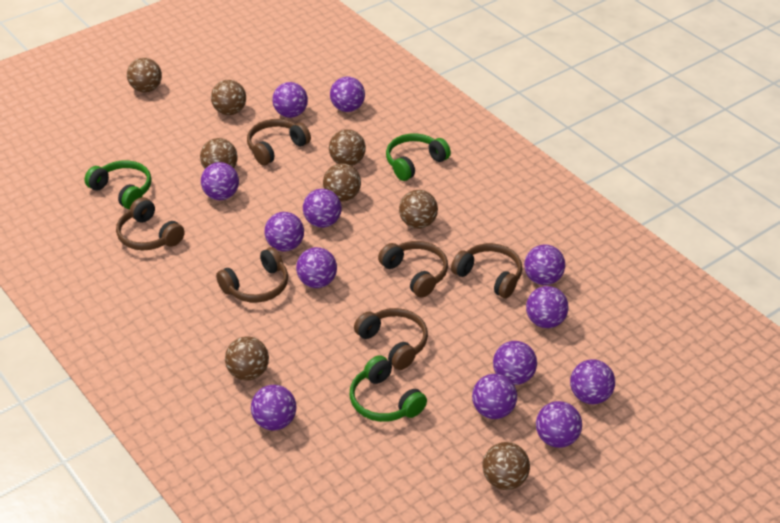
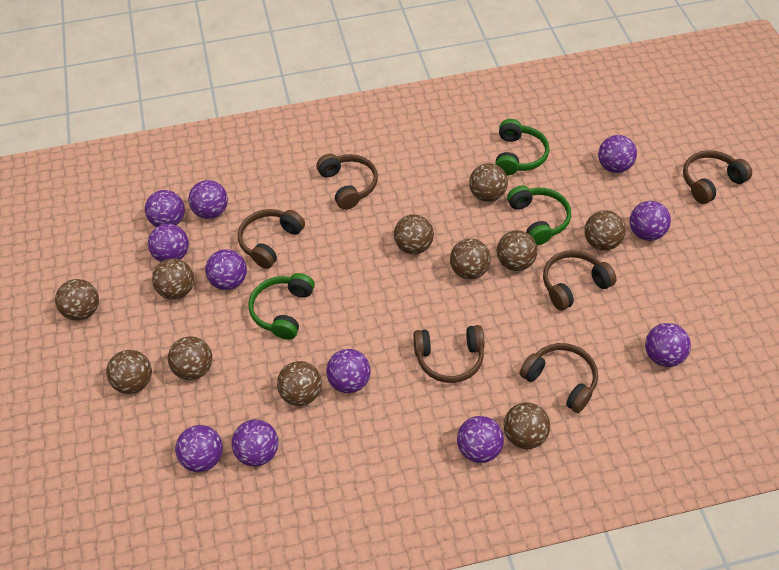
brown ball: [127,58,162,93] [200,138,238,169] [211,80,246,115] [225,337,269,380] [323,163,361,202] [329,129,366,166] [399,190,438,229] [482,442,530,490] = 8 -> [55,279,99,321] [106,350,152,394] [152,258,194,300] [168,336,212,380] [277,361,322,406] [394,214,434,255] [450,238,491,279] [469,163,508,202] [497,230,538,271] [504,402,550,449] [584,210,626,251] = 11
purple ball: [201,162,239,200] [251,385,297,431] [264,212,304,252] [272,82,308,118] [296,247,337,288] [303,189,342,228] [330,77,365,112] [472,374,517,419] [493,341,537,385] [524,244,565,285] [526,286,569,328] [536,401,582,448] [570,359,615,404] = 13 -> [145,190,185,227] [148,224,189,262] [175,425,223,472] [188,180,228,219] [205,249,247,290] [232,419,278,467] [326,349,371,393] [457,416,504,463] [598,135,637,173] [630,201,671,241] [645,323,691,367] = 11

